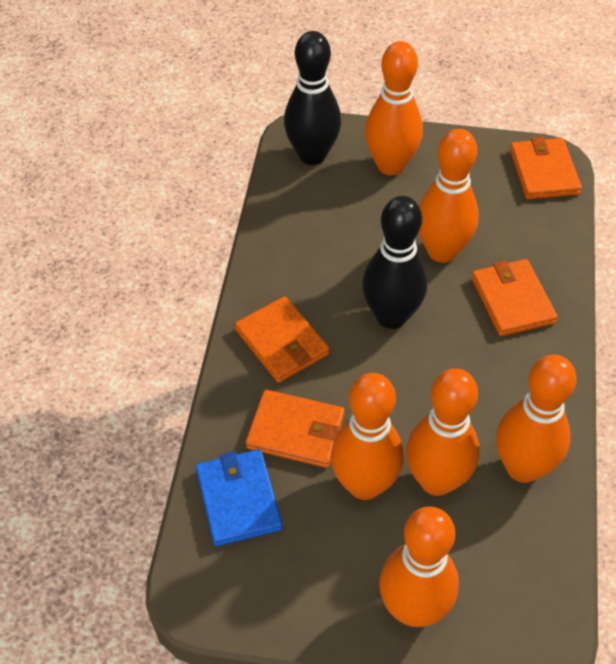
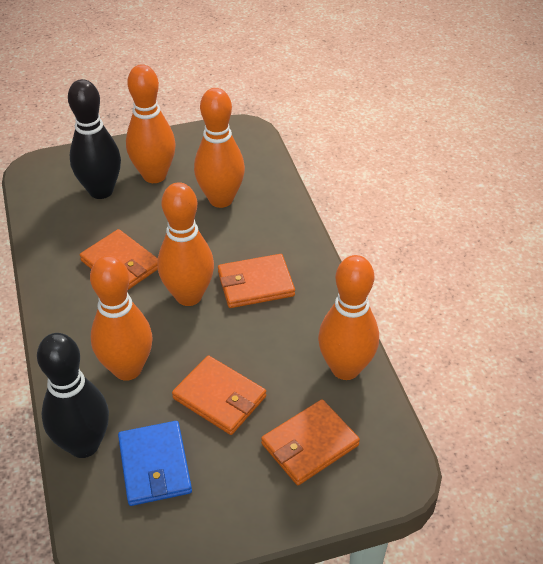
orange bowling pin: [331,373,404,500] [365,41,423,175] [379,507,459,627] [406,368,480,496] [419,129,479,263] [496,355,576,483] = 6 -> [90,255,152,381] [126,64,176,183] [158,182,214,306] [194,88,245,208] [318,255,379,380] = 5

